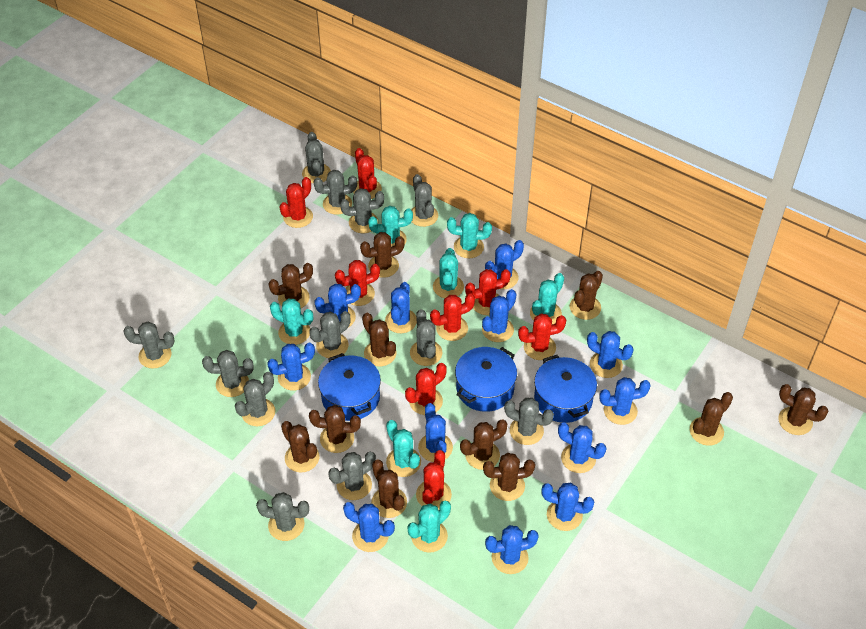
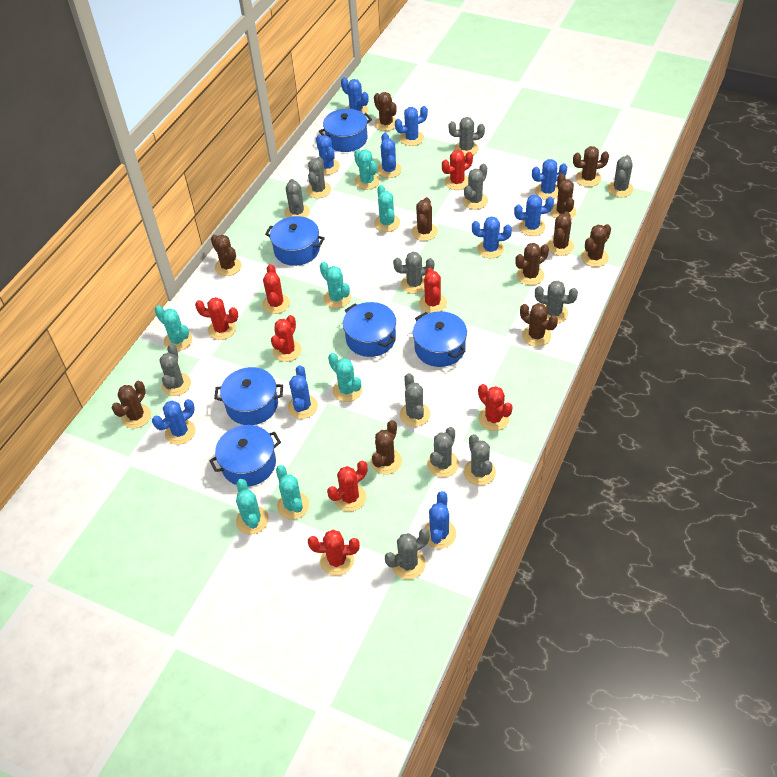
blue cactus: [267,343,315,391] [314,284,361,327] [343,502,395,552] [385,282,417,333] [418,403,453,462] [482,289,516,342] [485,240,524,289] [485,525,539,574] [541,482,595,531] [558,422,607,473] [587,331,634,378] [599,377,651,425] = 12 -> [152,399,195,445] [288,365,318,419] [316,135,340,175] [341,77,369,114] [377,133,402,178] [395,106,428,146] [424,491,456,549] [472,216,512,258] [514,195,554,236] [532,159,567,200] = 10
blue pot: [318,353,381,421] [455,347,517,412] [534,355,597,423] = 3 -> [209,425,281,486] [214,367,283,425] [265,216,325,266] [319,109,372,152] [343,302,396,357] [413,311,467,367] = 6

